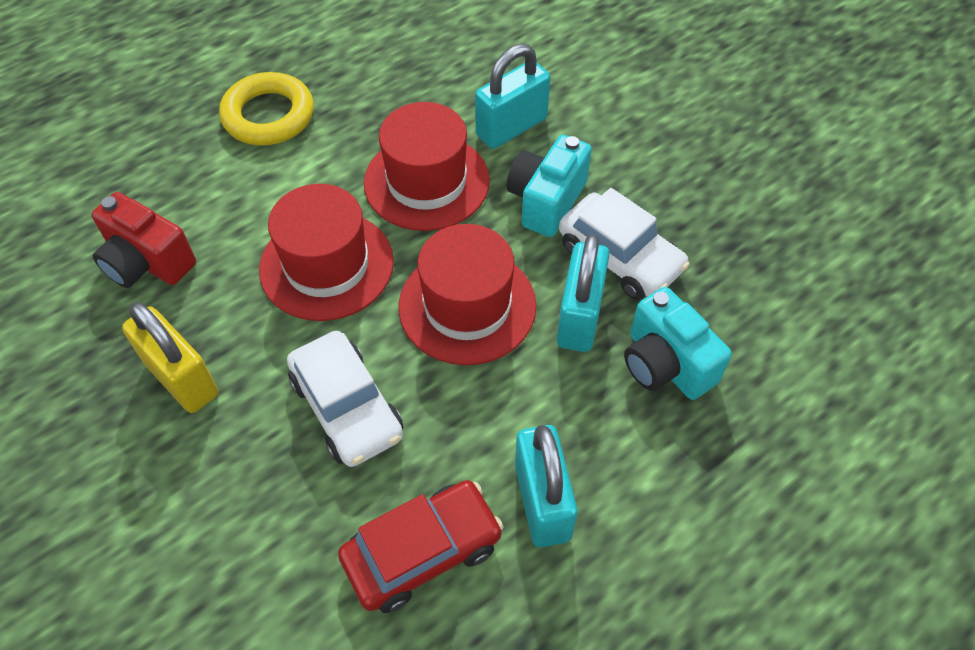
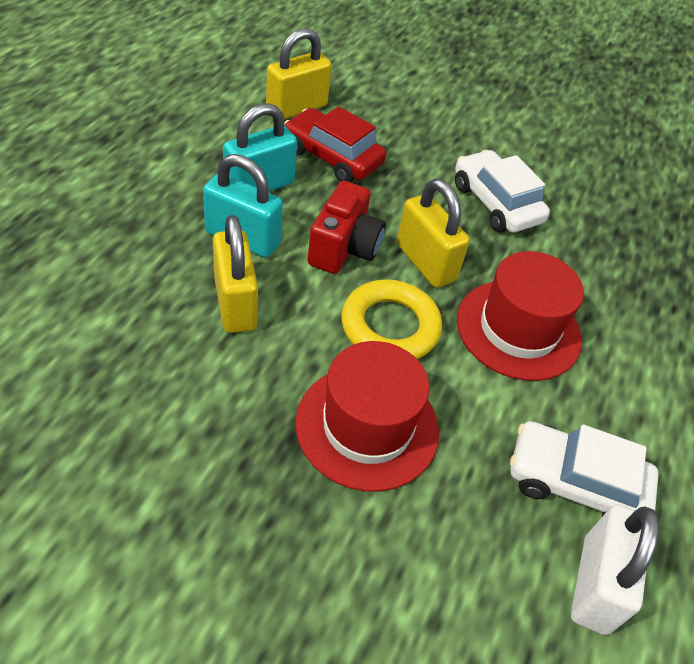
red hat: [259,184,394,321] [364,102,490,231] [398,224,536,365] = 3 -> [296,341,439,491] [457,251,584,381] = 2
turquoise camera: [506,135,592,237] [624,287,732,400] = 2 -> none = 0
turquoise padlock: [475,44,550,149] [515,425,578,547] [557,234,610,352] = 3 -> [203,154,283,258] [223,103,297,191] = 2
white padlock: none = 0 -> [571,504,659,635] = 1
yellow padlock: [122,302,218,413] = 1 -> [213,215,258,333] [266,28,332,119] [397,179,470,288] = 3

